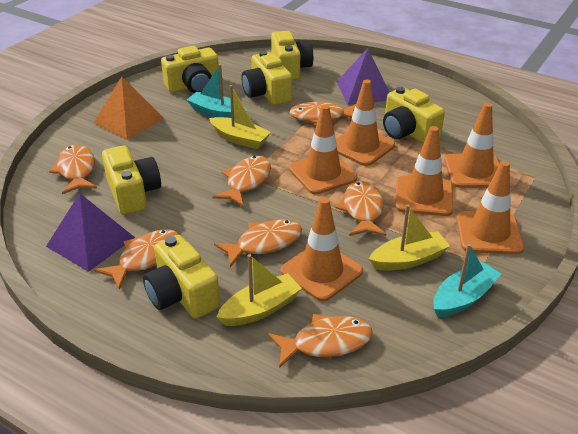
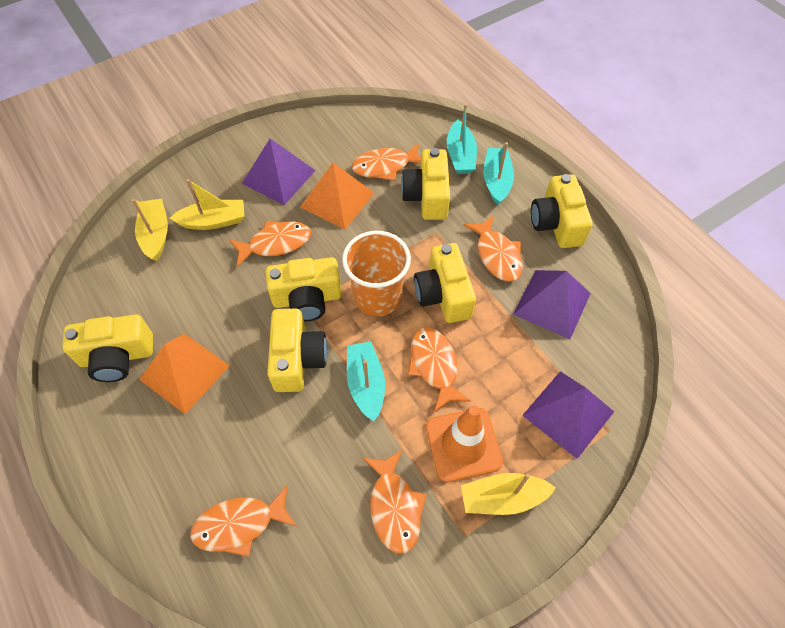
orange cup: none = 0 -> [342,231,411,316] = 1
orange fish: [49,145,97,194] [94,229,179,289] [212,156,271,207] [214,220,302,267] [268,314,373,368] [289,102,356,124] [335,181,386,236] = 7 -> [190,485,297,557] [229,221,311,267] [352,143,421,181] [363,449,427,554] [408,327,471,412] [464,215,523,282] = 6
orange pyramid: [93,76,164,140] = 1 -> [139,334,230,414] [300,163,374,230] = 2
orange traffic cone: [280,197,363,302] [289,105,357,195] [336,80,395,166] [395,126,453,216] [444,103,500,188] [456,161,524,254] = 6 -> [426,406,503,482] = 1
purple pyramid: [46,193,135,272] [337,48,389,105] = 2 -> [242,138,316,205] [513,270,591,339] [522,371,614,459] = 3
turquoise boat: [187,64,247,118] [433,244,501,317] = 2 -> [347,342,385,421] [447,104,477,174] [483,142,514,205] = 3

